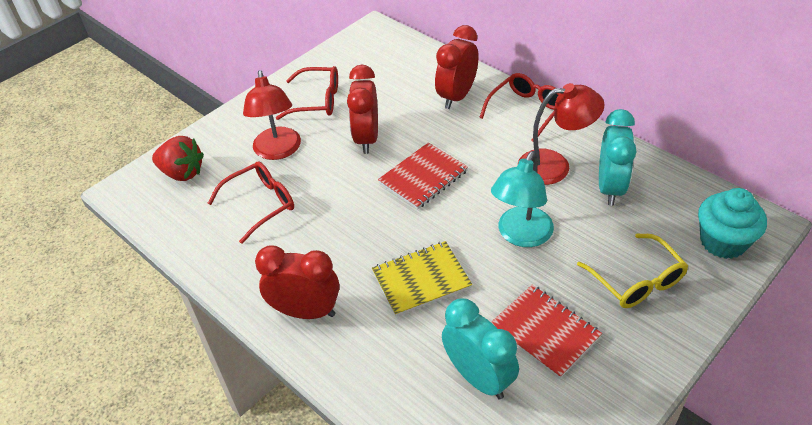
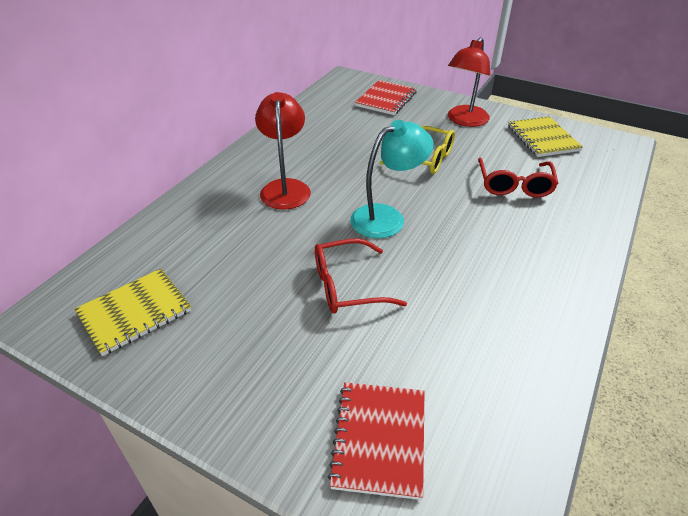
red clock: [255,245,340,319] [347,64,378,154] [435,25,479,109] = 3 -> none = 0
red glasses: [208,161,294,244] [276,66,338,120] [479,73,560,141] = 3 -> [315,238,407,314] [478,158,558,198] = 2
red strawberry: [152,136,204,181] = 1 -> none = 0
turquoise clock: [442,298,519,399] [599,109,637,206] = 2 -> none = 0
turquoise cupcake: [698,188,767,259] = 1 -> none = 0
yellow notebook: [372,241,472,316] = 1 -> [75,269,191,356] [508,116,583,157] = 2

